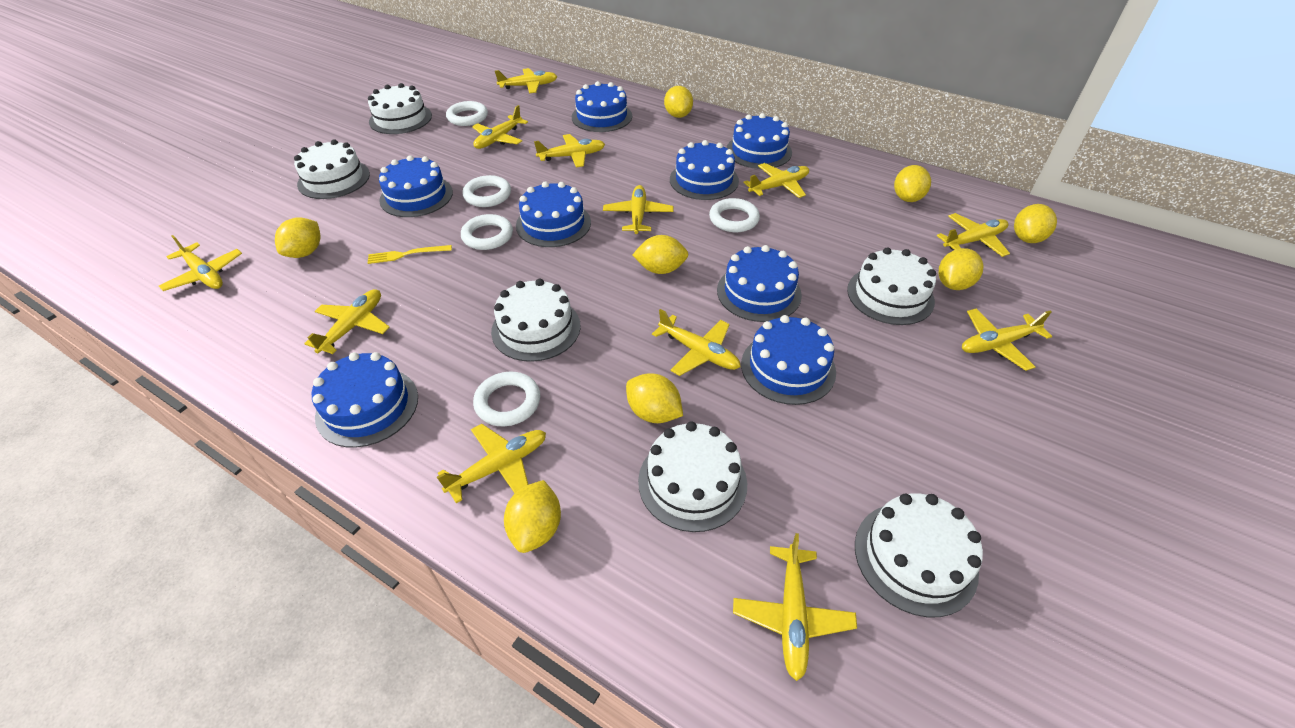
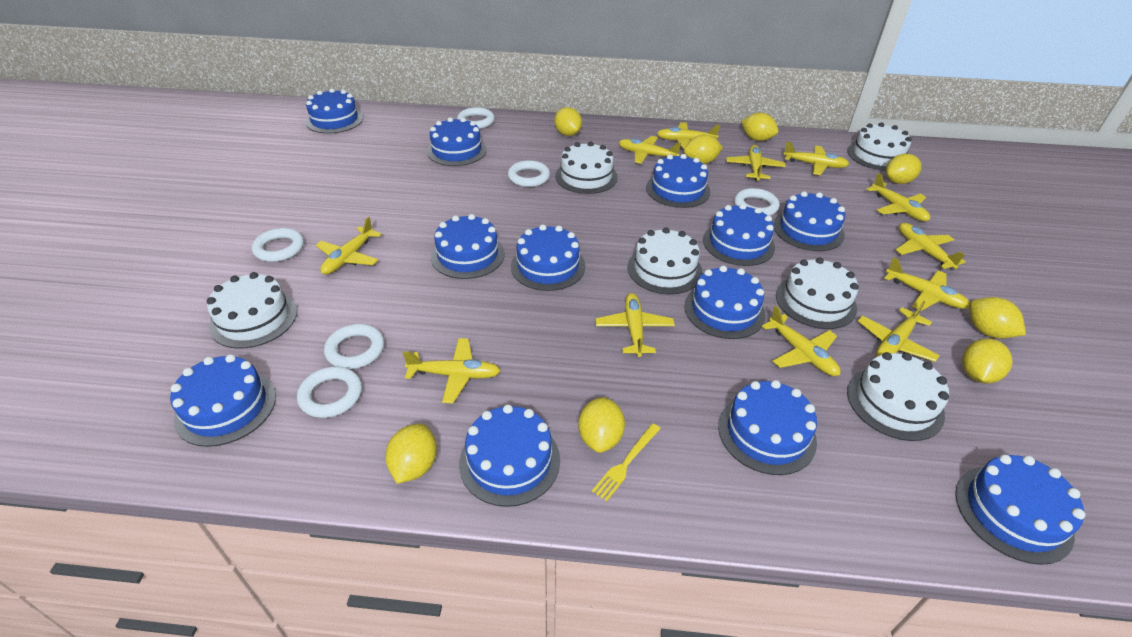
blue cake: [312,352,418,448] [379,155,453,217] [516,182,591,247] [572,81,632,132] [670,140,739,200] [717,245,802,322] [726,113,792,169] [741,315,836,405] = 8 -> [170,354,276,447] [305,88,363,134] [427,117,487,166] [431,214,505,279] [459,404,560,507] [511,224,585,291] [646,154,710,208] [684,265,766,339] [703,204,775,266] [718,380,817,475] [773,191,845,251] [955,454,1085,565] = 12
white ring: [446,101,488,126] [461,214,513,250] [462,175,511,207] [473,372,540,426] [709,198,760,232] = 5 -> [252,228,304,262] [297,367,362,418] [324,324,384,369] [457,107,495,129] [508,160,550,187] [734,188,779,216] = 6

